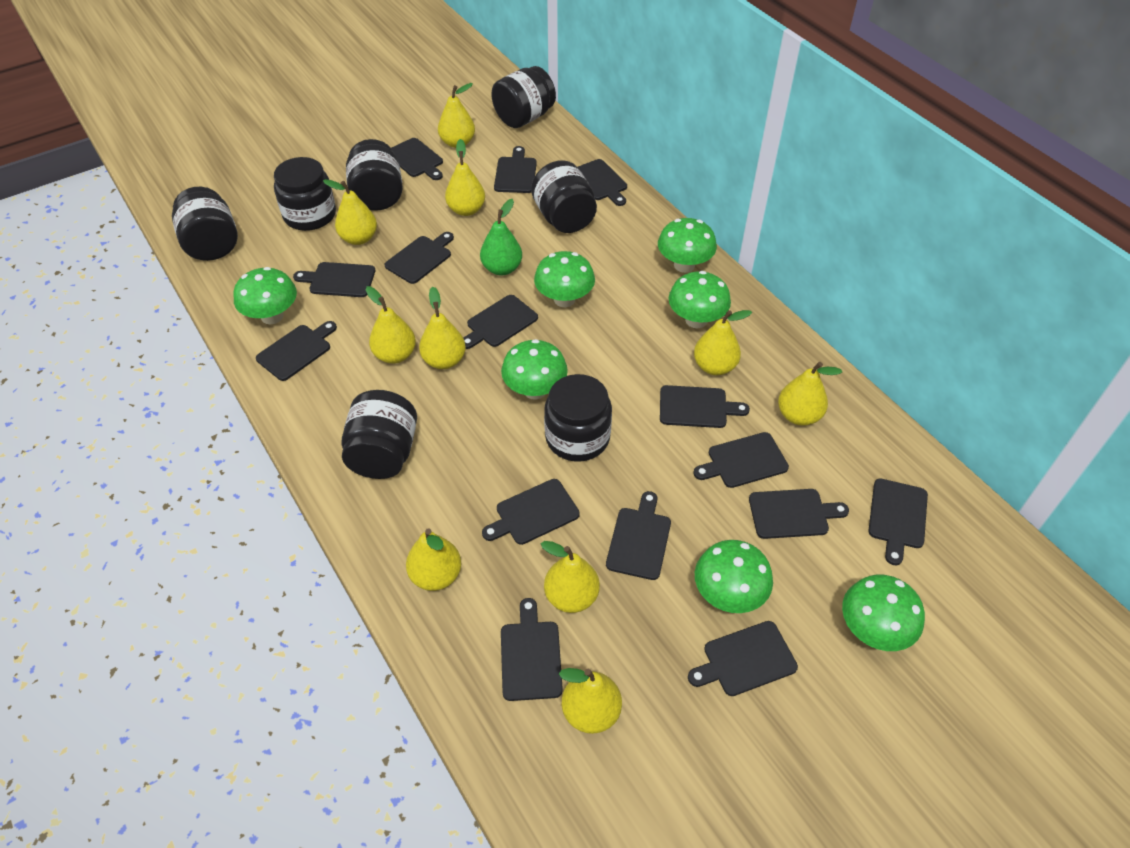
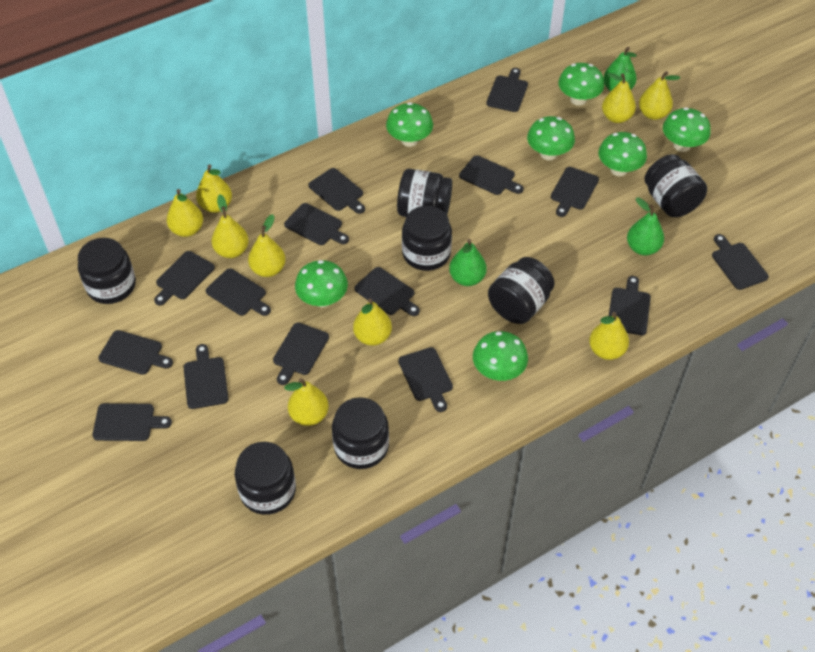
green pear: [480,199,522,275] = 1 -> [449,239,487,286] [603,47,637,92] [627,197,664,255] = 3
yellow pear: [323,179,377,245] [366,286,416,364] [406,528,461,591] [419,287,466,369] [438,83,475,148] [445,139,485,216] [541,541,600,613] [559,668,622,734] [694,310,752,375] [778,362,842,426] = 10 -> [167,189,203,237] [196,164,232,213] [212,195,249,258] [248,214,286,277] [284,378,329,426] [353,299,392,346] [589,312,629,360] [602,73,636,123] [639,71,680,120] = 9

